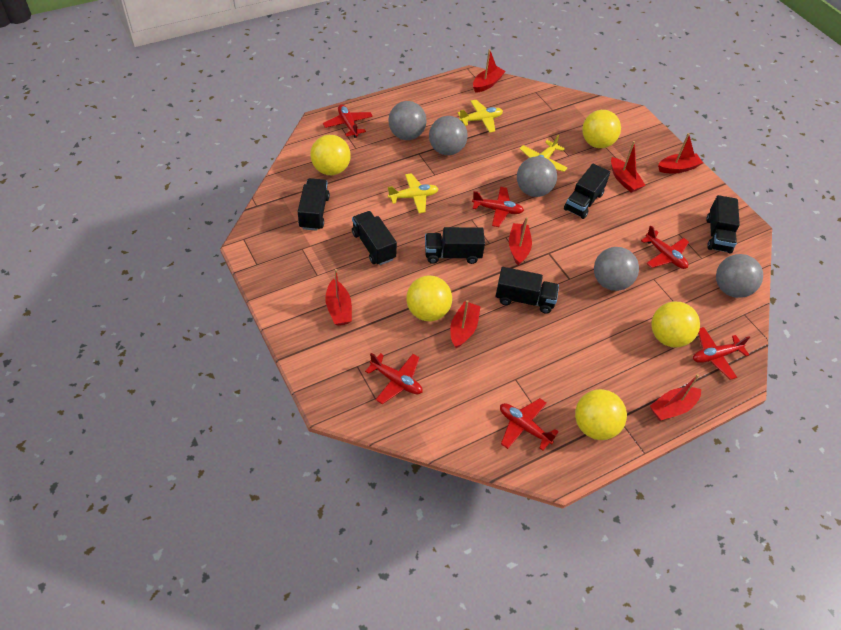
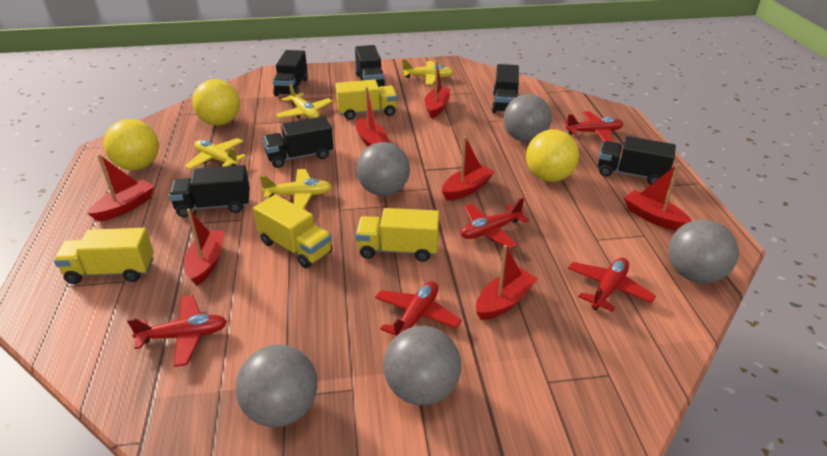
red plane: [323,104,373,138] [365,353,423,404] [472,187,524,227] [500,398,558,451] [641,226,689,269] [693,327,750,380] = 6 -> [127,295,227,367] [375,281,462,339] [461,198,529,249] [565,111,623,142] [568,258,656,312] = 5
yellow ball: [310,135,351,175] [406,275,452,321] [575,389,627,440] [582,110,621,148] [651,302,700,348] = 5 -> [103,119,159,170] [192,79,240,126] [526,129,579,182] = 3
yellow plane: [388,173,438,213] [458,100,503,133] [520,134,567,172] = 3 -> [185,138,246,170] [260,169,332,209] [276,84,333,119] [402,59,453,85] = 4
yellow truck: none = 0 -> [54,228,154,284] [253,195,332,268] [335,79,397,120] [356,208,439,262] = 4

